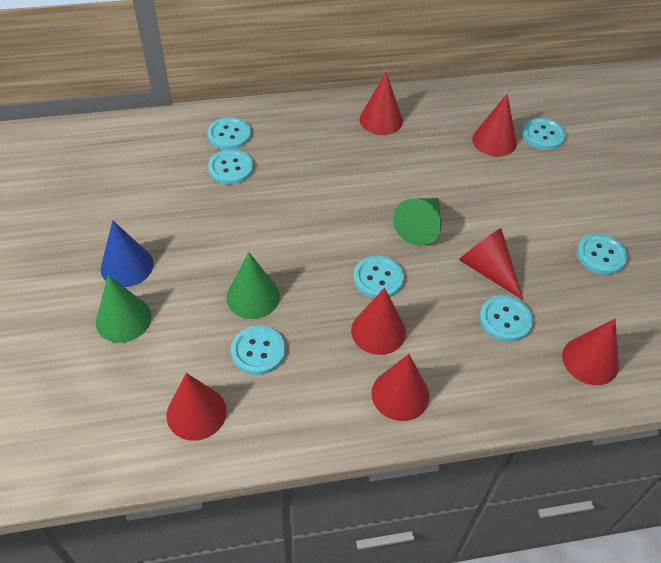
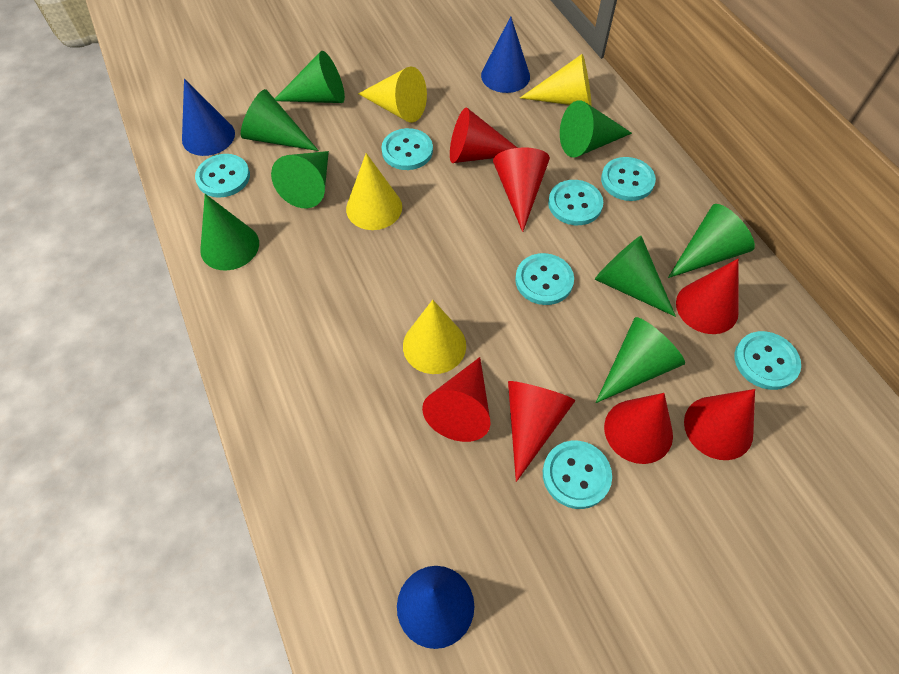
blue cone: [101,220,153,287] = 1 -> [182,79,235,156] [397,566,474,649] [481,17,530,93] = 3
green cone: [96,275,151,343] [227,252,280,319] [393,198,441,246] = 3 -> [200,194,259,271] [241,89,319,151] [271,151,329,208] [275,51,345,103] [560,100,632,158] [595,236,676,317] [596,317,685,403] [668,204,755,278] = 8
yellow cone: none = 0 -> [346,153,402,230] [358,66,427,123] [403,300,466,374] [520,54,591,106] = 4

